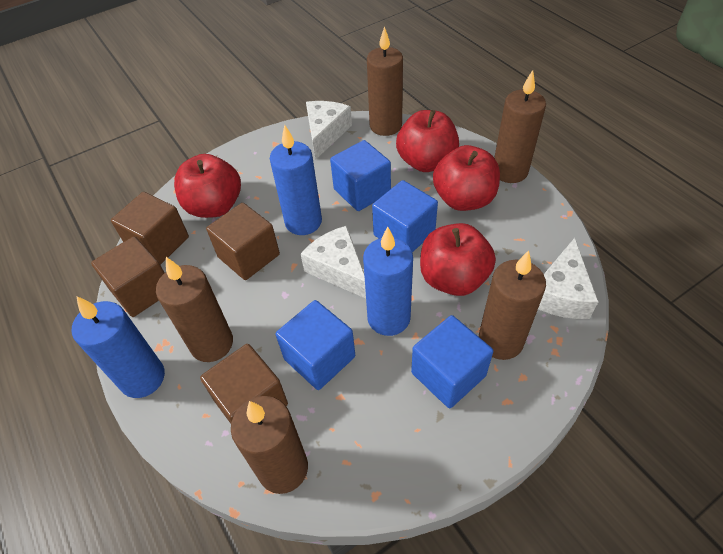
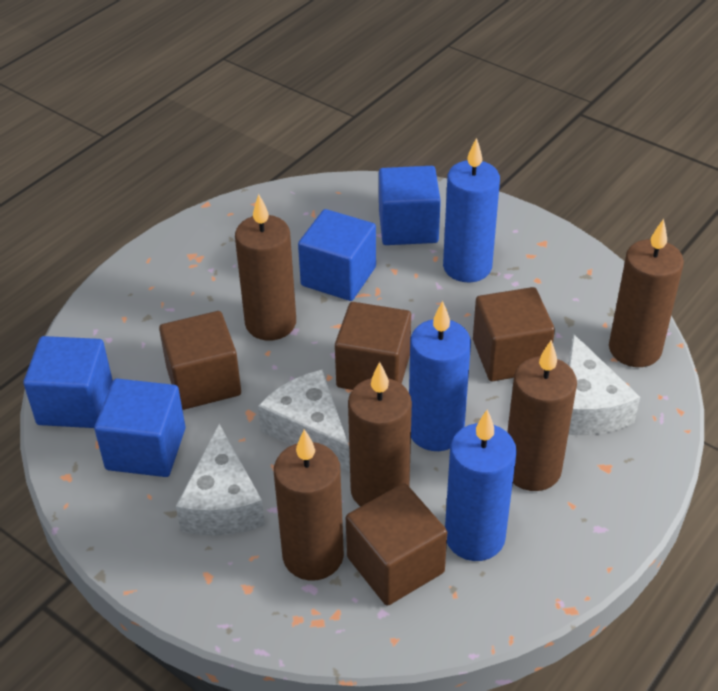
red apple: [174,154,241,218] [396,110,459,172] [420,223,496,296] [433,145,500,211] = 4 -> none = 0

